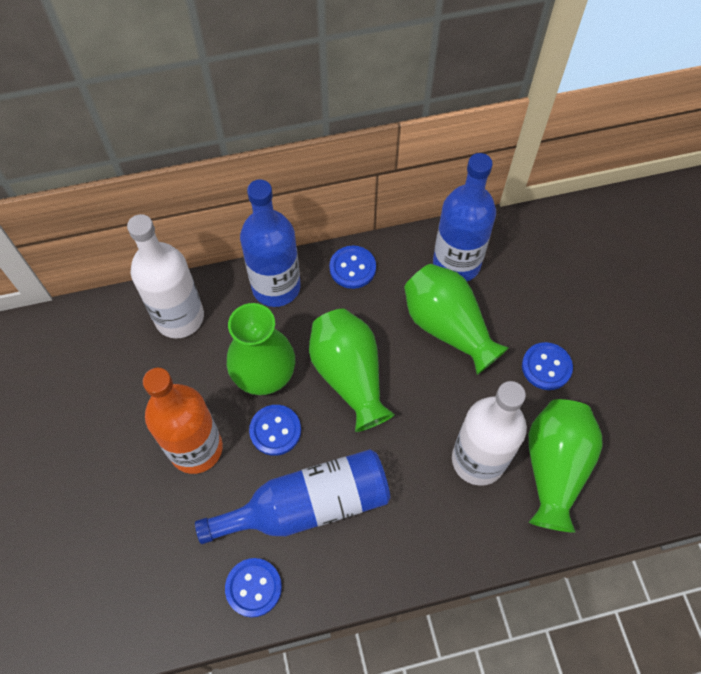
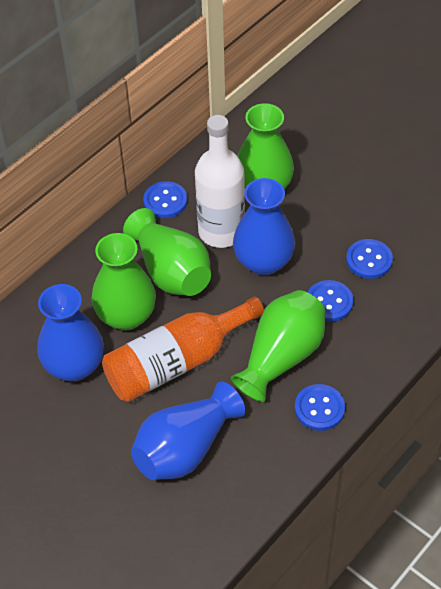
blue bottle: [195,449,390,544] [240,179,301,307] [433,153,496,281] = 3 -> none = 0
blue vase: none = 0 -> [37,284,104,381] [131,382,245,480] [233,178,295,276] = 3
white bottle: [127,214,204,338] [452,381,527,486] = 2 -> [195,115,245,248] = 1

